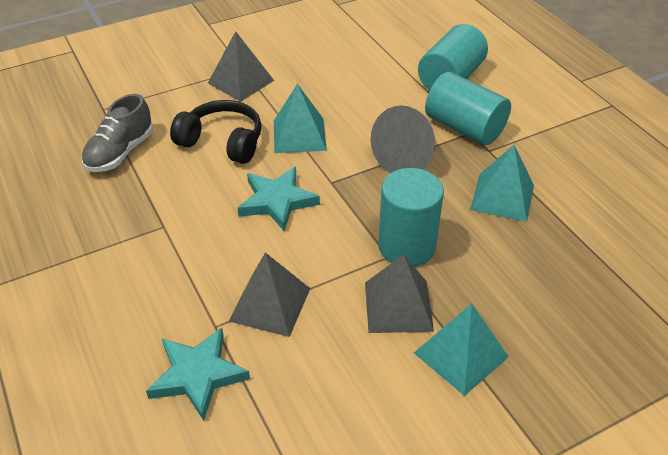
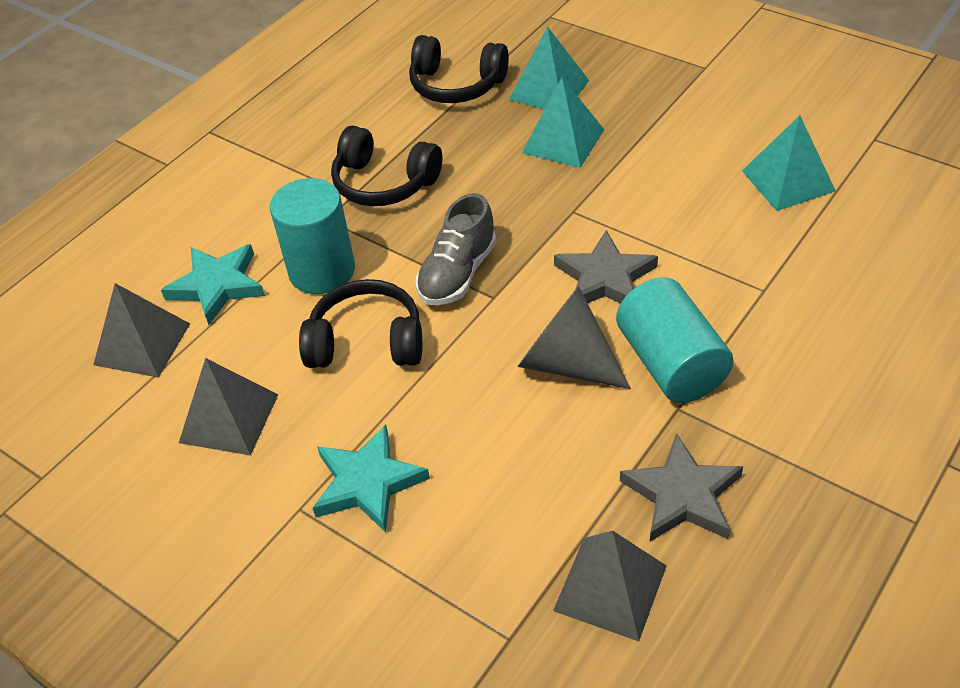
black headphones: [170,100,262,164] = 1 -> [299,279,422,368] [331,126,443,206] [409,35,509,103] = 3
grey star: none = 0 -> [554,230,658,303] [620,433,743,542] = 2
turquoise cylinder: [378,168,444,267] [418,24,488,90] [425,72,511,145] = 3 -> [270,178,355,294] [616,277,734,403] = 2

